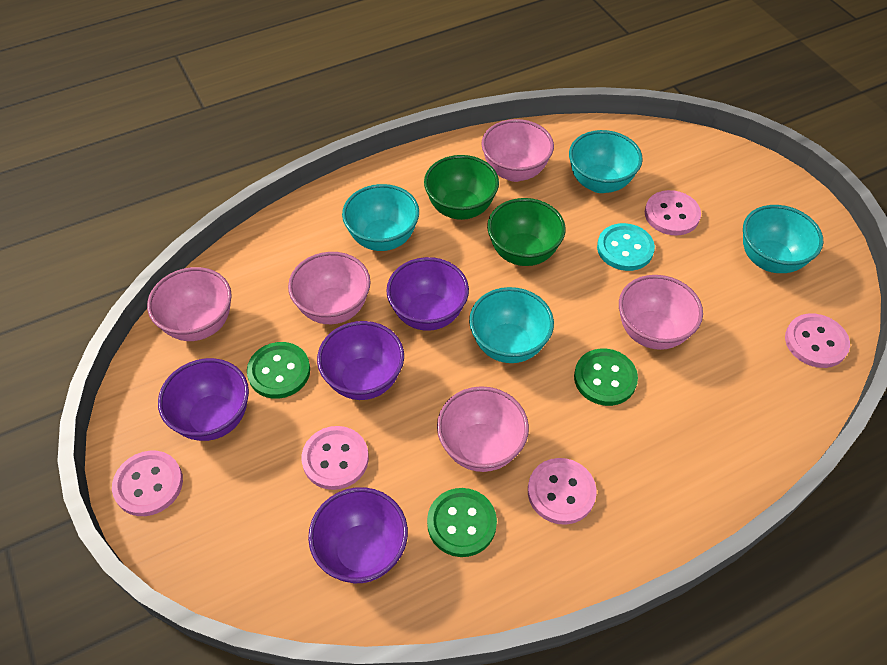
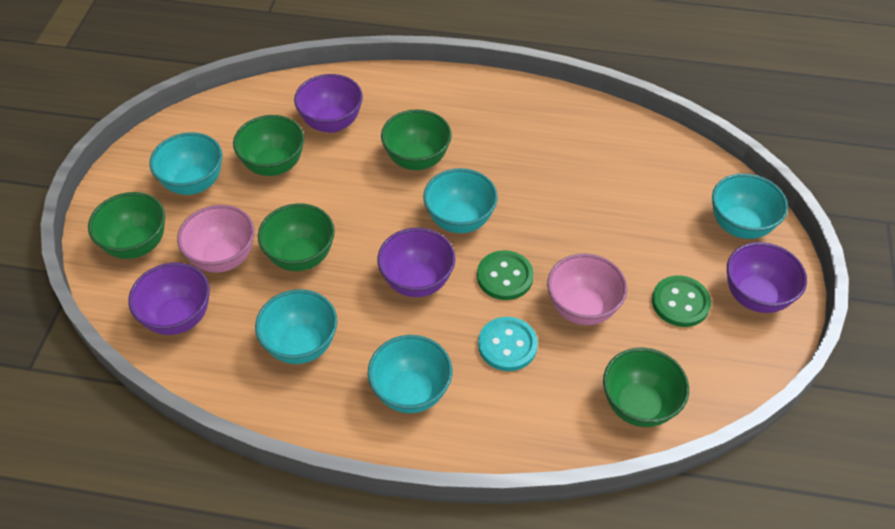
green bowl: [424,155,499,220] [487,198,566,266] = 2 -> [88,192,165,259] [233,115,304,176] [258,204,335,271] [381,109,452,170] [603,348,689,427] = 5
green button: [247,342,310,399] [427,488,497,557] [574,349,638,406] = 3 -> [477,250,534,300] [652,276,711,327] = 2
pink bowl: [147,267,232,341] [288,252,371,324] [437,386,529,472] [481,119,554,182] [619,275,703,350] = 5 -> [177,205,254,273] [547,253,627,325] = 2
pink button: [112,451,183,516] [302,426,369,490] [528,458,597,525] [645,190,701,235] [785,313,850,368] = 5 -> none = 0
turquoise bowl: [342,184,419,251] [469,287,554,363] [569,130,643,193] [743,205,823,273] = 4 -> [149,132,222,195] [255,289,338,364] [368,335,452,413] [423,168,498,233] [712,173,788,239] = 5

